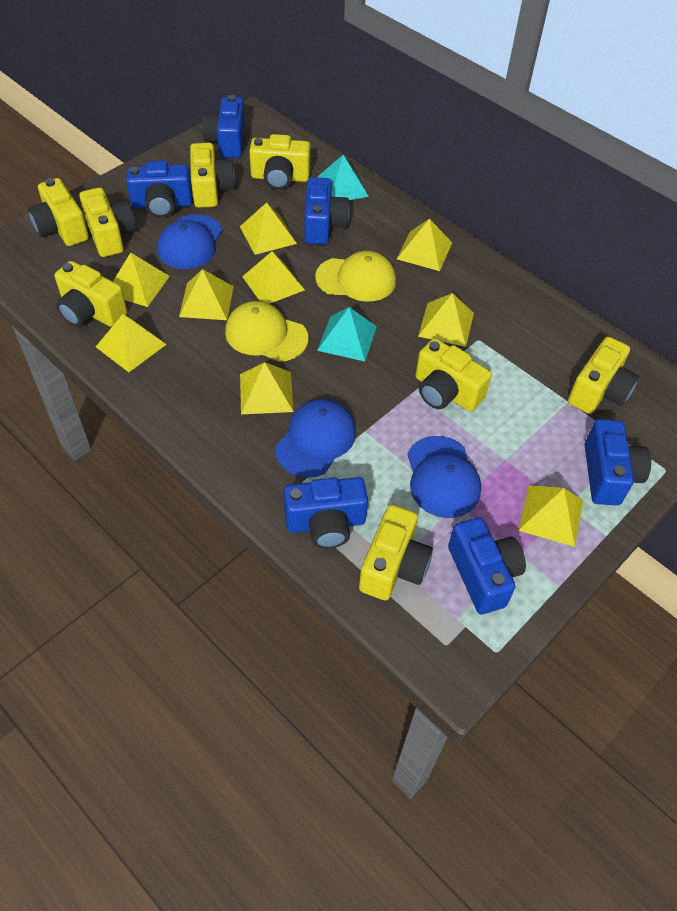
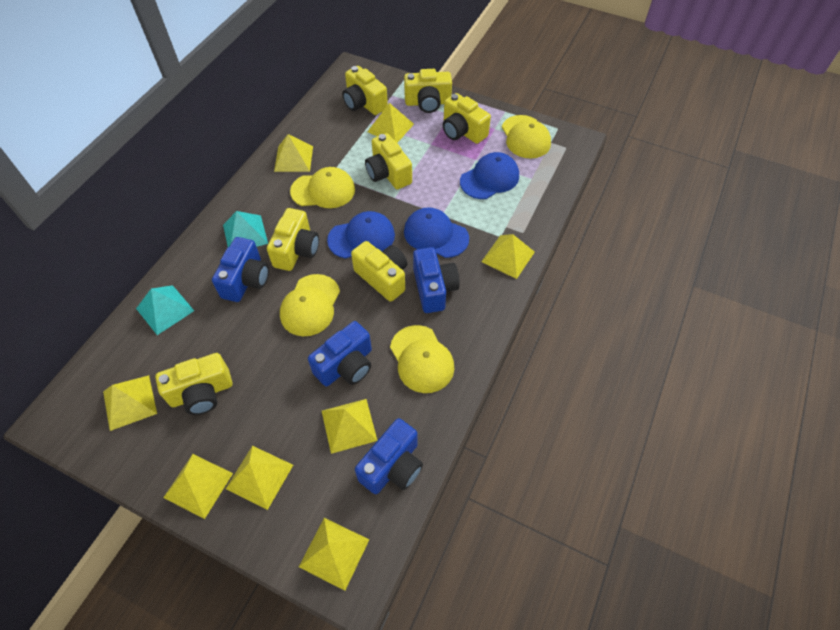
blue camera: [126,161,192,218] [202,95,245,158] [284,477,368,549] [304,177,350,245] [448,517,526,614] [585,419,651,506] = 6 -> [212,237,269,302] [308,321,372,386] [355,418,423,494] [413,247,460,313] = 4
yellow camera: [28,178,89,246] [55,261,127,327] [79,187,136,257] [190,143,235,208] [249,134,310,190] [359,504,433,601] [415,338,492,412] [568,336,639,414] = 8 -> [155,353,232,415] [267,208,319,271] [342,66,388,115] [351,241,407,302] [365,133,412,189] [404,69,452,113] [443,93,491,144] = 7
yellow cap: [225,301,309,362] [315,251,396,301] = 2 -> [280,274,340,336] [290,167,355,208] [390,325,454,393] [502,115,551,158] = 4
yellow pyramid: [96,314,167,372] [113,252,170,307] [179,269,234,320] [240,202,297,255] [240,362,294,414] [242,251,305,304] [397,219,452,271] [418,293,474,347] [518,485,583,547] = 9 -> [103,375,157,431] [163,454,233,519] [226,446,293,510] [274,134,313,172] [299,518,369,591] [322,399,378,454] [367,103,414,143] [481,234,535,279] = 8

